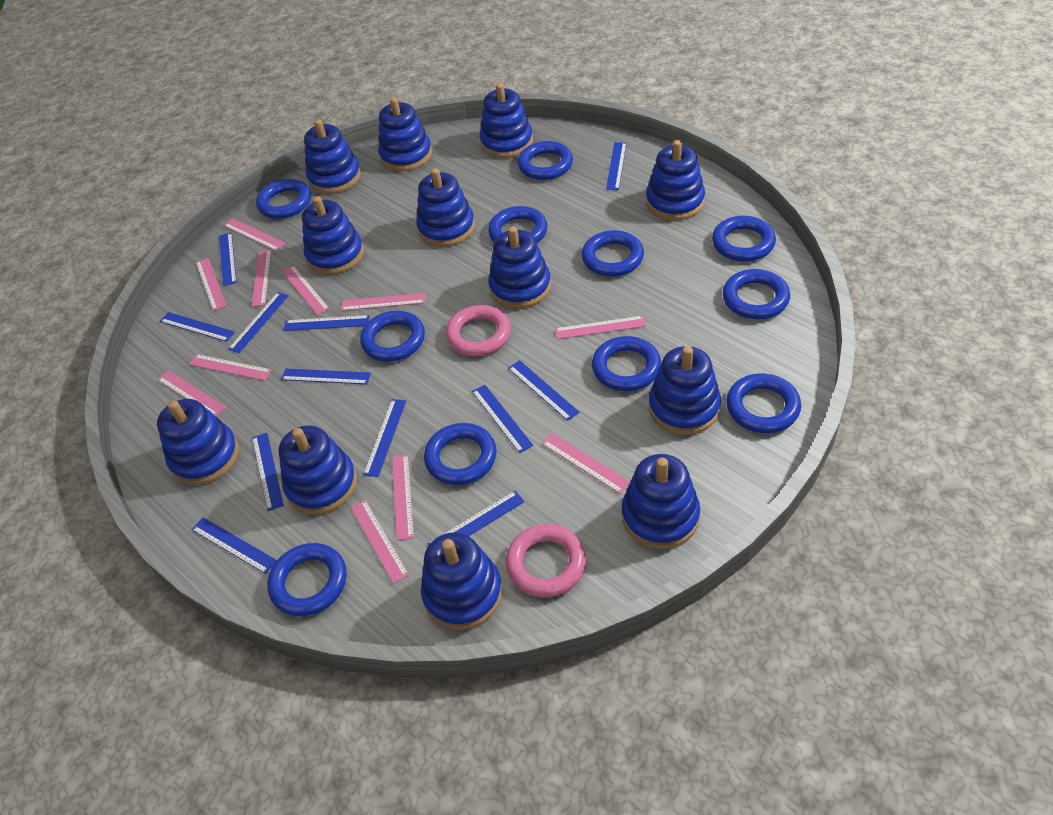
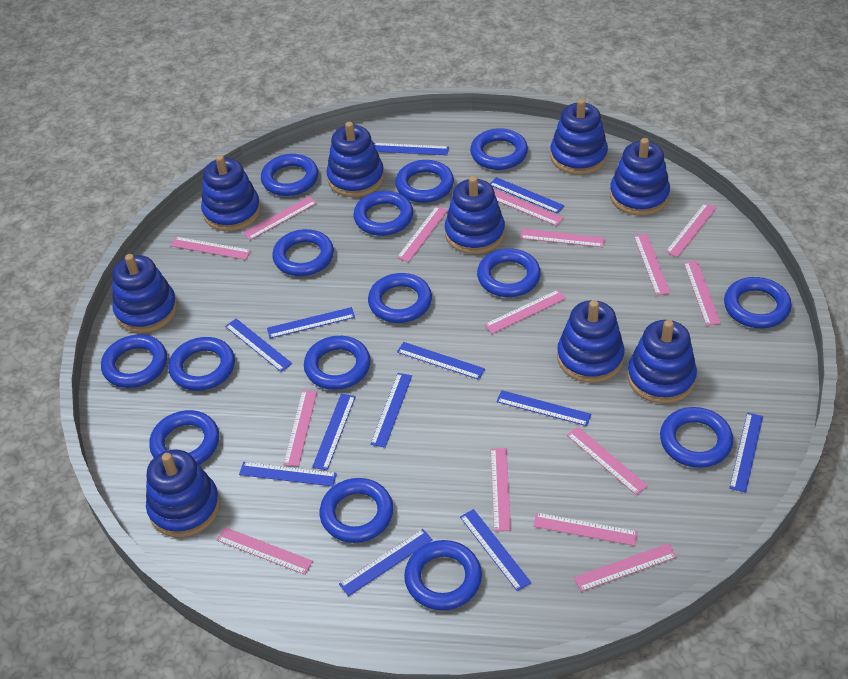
blue ring: [256,179,311,219] [267,543,347,616] [360,311,425,362] [424,423,497,485] [488,206,547,243] [518,141,573,180] [582,230,644,276] [592,336,661,391] [712,216,776,262] [723,269,790,319] [726,373,801,433] = 11 -> [101,334,167,388] [149,410,219,464] [169,337,235,391] [261,154,318,196] [272,229,334,276] [304,336,371,390] [320,478,393,543] [353,191,413,236] [368,273,432,323] [395,160,454,203] [404,540,482,610] [470,128,528,170] [477,248,541,297] [660,407,733,468] [724,277,792,328] = 15
blue stacking toy: [157,399,239,485] [279,425,357,515] [302,196,364,275] [304,119,361,194] [378,97,432,171] [416,168,475,247] [421,532,503,630] [479,83,533,158] [488,227,551,309] [622,454,700,549] [646,140,705,220] [649,346,721,435] = 12 -> [112,254,177,333] [146,449,220,537] [201,155,261,231] [327,121,384,197] [445,176,505,254] [550,99,608,175] [557,300,625,383] [610,138,670,215] [627,320,697,404] = 9
pink ring: [445,305,511,356] [506,524,586,598] = 2 -> none = 0
pink ruler: [157,370,226,416] [189,354,272,381] [196,258,226,311] [224,218,286,251] [251,250,272,307] [282,265,330,315] [341,293,425,311] [350,500,409,584] [392,454,414,541] [542,433,630,494] [555,316,646,339] = 11 -> [170,237,251,260] [217,527,313,575] [243,196,317,240] [283,390,317,466] [397,206,448,262] [484,290,566,334] [491,448,511,531] [494,189,564,226] [520,229,605,247] [533,513,638,546] [567,427,648,495] [574,543,677,592] [634,234,670,296] [665,203,716,257] [684,261,721,326] = 15

